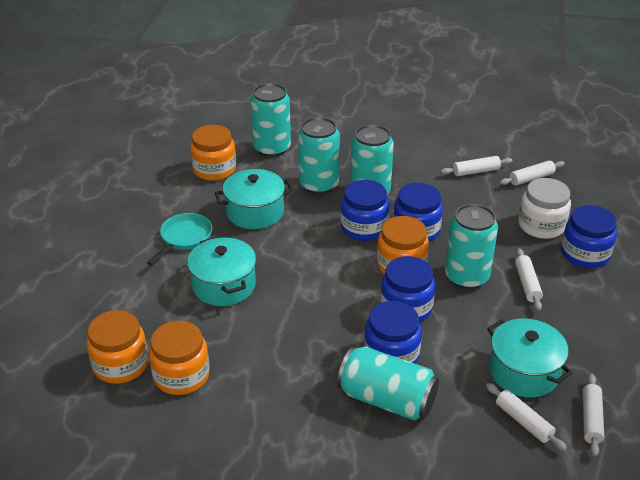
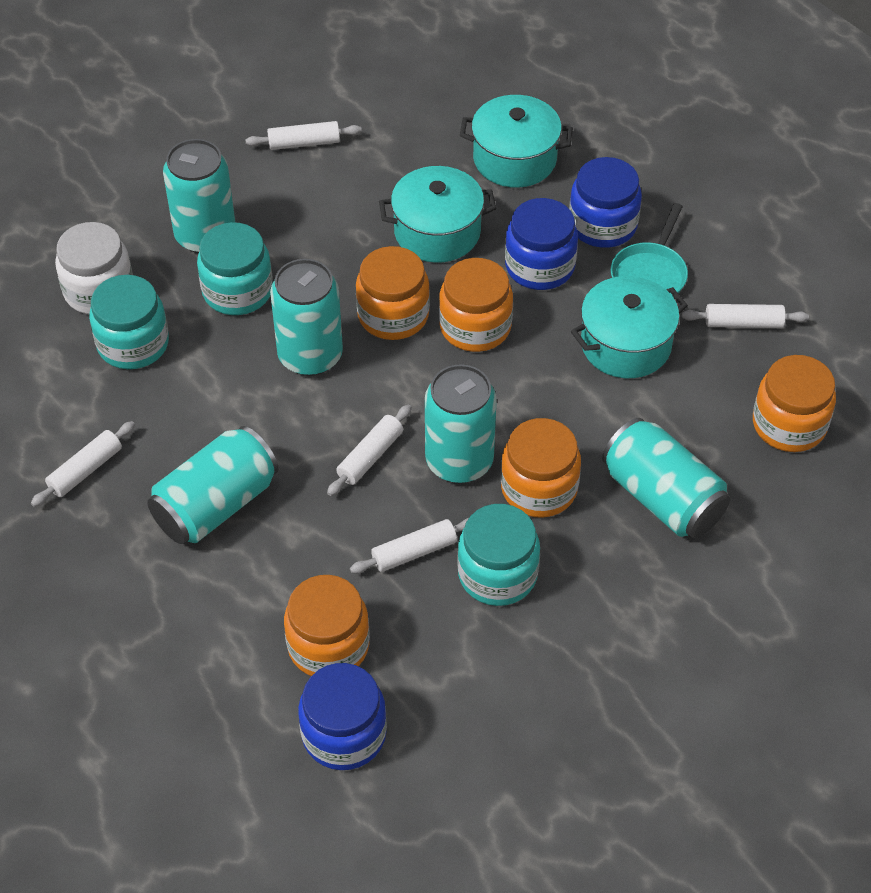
blue jar: [341,180,389,241] [364,301,422,364] [380,256,435,322] [393,183,443,242] [561,205,617,269] = 5 -> [298,663,387,770] [505,198,578,290] [569,157,642,248] = 3
orange jar: [87,310,148,384] [149,321,210,395] [190,125,236,181] [377,216,429,274] = 4 -> [284,575,370,676] [356,246,430,340] [439,258,513,352] [501,418,581,518] [753,355,836,452] = 5
turquoise jar: none = 0 -> [89,275,169,369] [197,222,273,315] [457,504,540,606] = 3

